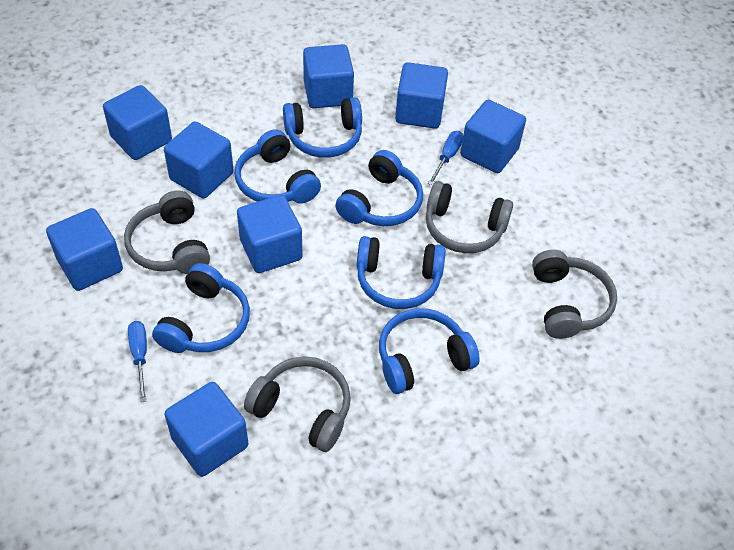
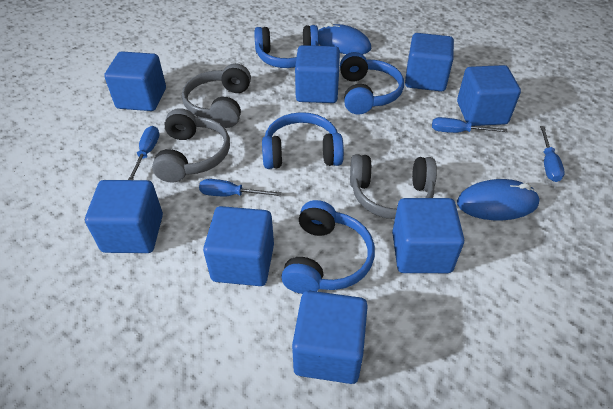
blue headphones: [152,263,250,353] [234,129,321,204] [283,97,362,158] [335,150,423,226] [357,236,445,309] [379,308,480,394] = 6 -> [254,25,319,68] [262,112,344,169] [281,200,375,294] [340,52,404,115] = 4
blue mouse: none = 0 -> [318,22,371,54] [457,179,540,220] = 2
blue screwdriver: [128,321,147,402] [428,131,463,185] = 2 -> [128,126,160,180] [199,179,281,196] [432,117,508,133] [540,126,565,182] = 4
grey headphones: [124,191,210,274] [244,356,351,452] [426,181,513,253] [532,250,617,339] = 4 -> [152,108,230,183] [182,63,251,128] [350,154,437,219] = 3

